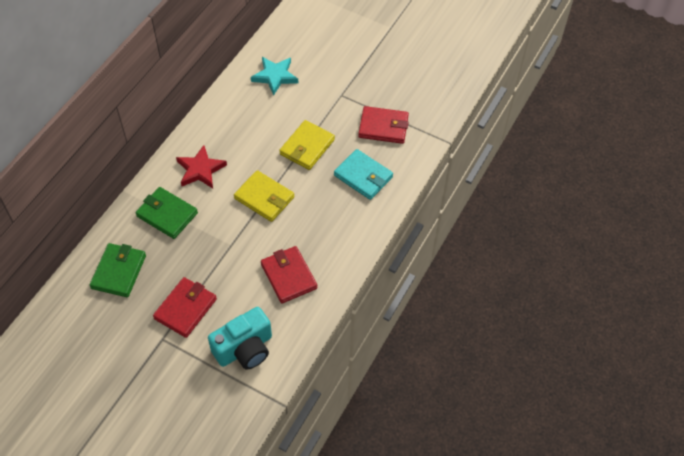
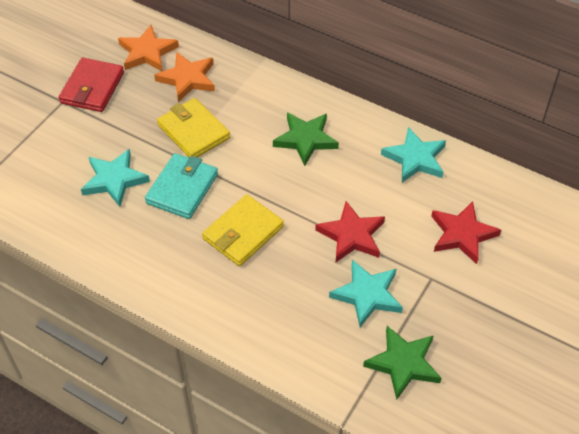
green star: none = 0 -> [273,112,339,166] [363,326,442,400] = 2
green wallet: [90,243,146,297] [136,187,198,239] = 2 -> none = 0
orange star: none = 0 -> [118,25,179,71] [154,52,215,102] = 2
red star: [176,145,227,188] = 1 -> [315,201,385,262] [431,201,501,264] = 2
red wallet: [153,277,217,338] [261,246,318,303] [358,106,409,144] = 3 -> [59,58,124,112] = 1
turquoise camera: [208,307,272,369] = 1 -> none = 0
turquoise star: [251,57,298,96] = 1 -> [81,149,150,207] [329,260,403,327] [381,127,446,183] = 3

